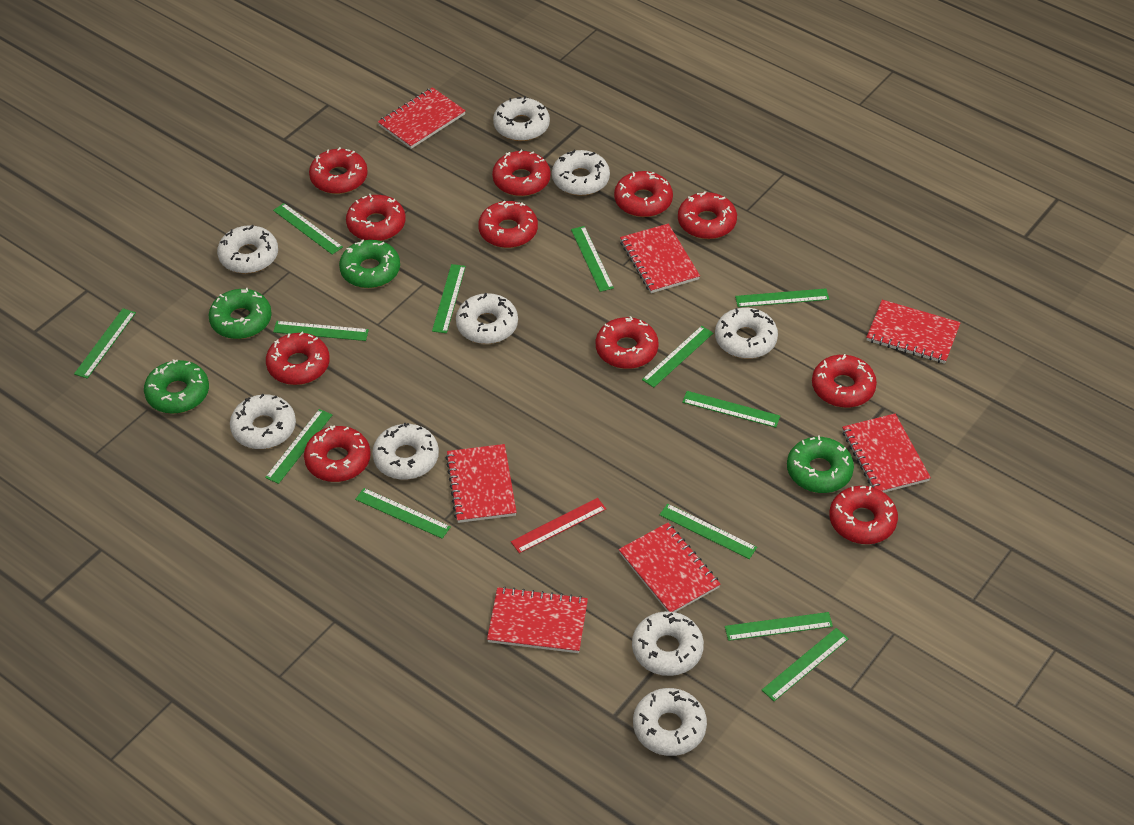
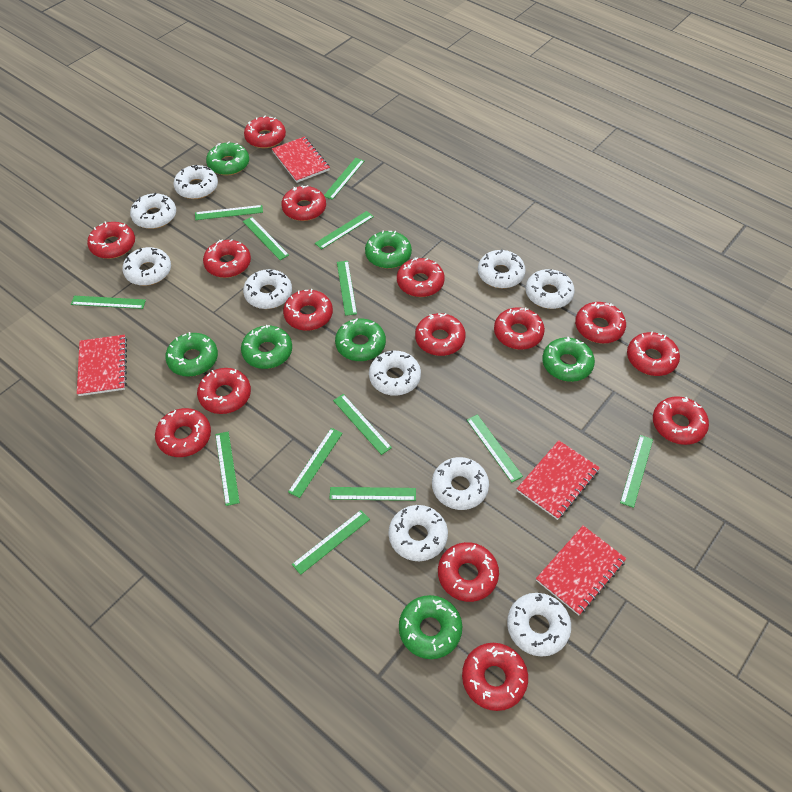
green donut: [144,359,209,414] [209,288,272,339] [339,239,400,288] [787,436,854,493] = 4 -> [165,332,218,377] [206,142,249,175] [241,325,292,369] [335,318,386,361] [365,230,412,268] [399,595,462,659] [542,337,595,382] = 7
red donut: [266,332,330,385] [304,425,371,482] [309,147,368,194] [346,194,406,241] [478,200,538,248] [492,150,551,196] [596,316,659,369] [614,171,673,217] [678,191,737,239] [812,354,877,408] [829,486,898,544] = 11 -> [87,221,135,259] [155,408,211,457] [197,368,251,414] [203,239,251,278] [244,116,286,148] [282,185,326,221] [283,289,333,331] [397,257,445,297] [415,313,466,356] [438,542,499,602] [462,643,528,711] [494,307,545,350] [575,302,626,344] [627,332,680,376] [653,396,709,445] = 15
red notebook: [378,87,466,149] [446,444,517,523] [487,587,588,653] [619,523,721,612] [620,224,700,293] [842,414,931,492] [866,300,961,364] = 7 -> [77,335,127,396] [272,137,330,183] [517,440,600,520] [536,526,626,615] = 4
red ruler: [511,498,606,553] = 1 -> none = 0
white donut: [217,225,278,274] [230,394,296,449] [372,423,439,480] [456,293,518,344] [493,96,550,141] [552,150,610,196] [632,611,704,676] [633,688,707,756] [715,308,778,359] = 9 -> [122,247,171,286] [130,193,176,229] [174,164,218,199] [243,269,292,309] [369,351,421,396] [389,505,448,561] [432,457,489,510] [478,249,526,288] [507,593,571,656] [526,269,575,309] = 10

